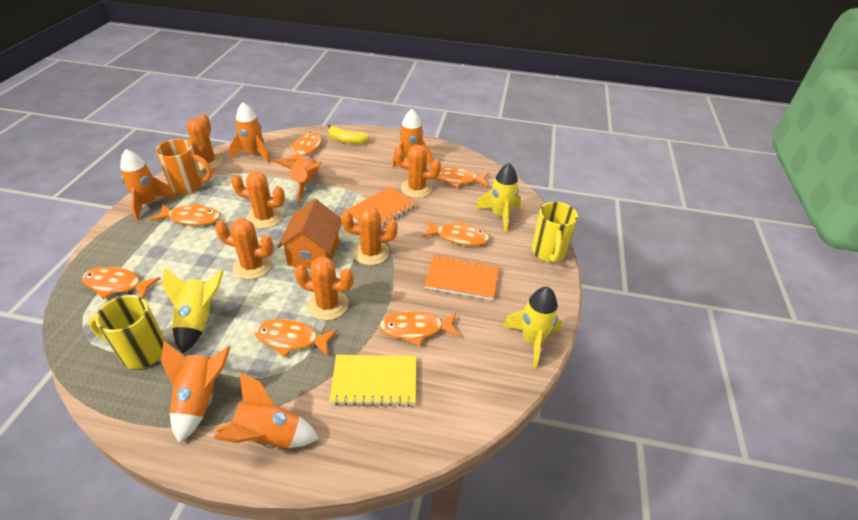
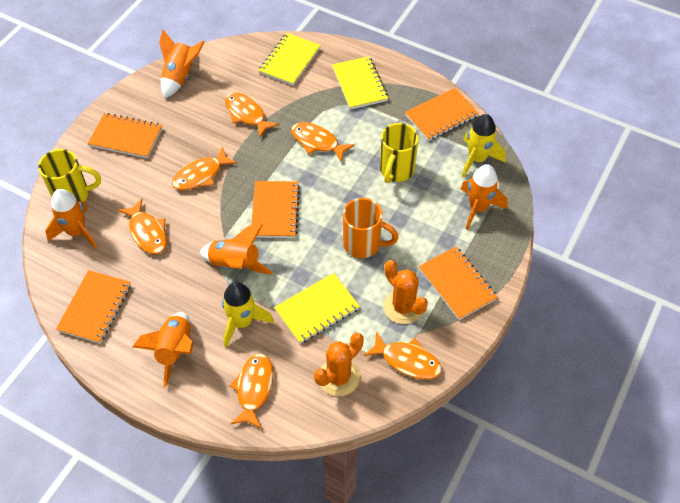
orange cactus: [187,114,223,170] [215,218,274,280] [231,172,285,229] [294,257,354,320] [341,206,398,265] [394,145,441,198] = 6 -> [314,333,364,396] [383,260,428,324] = 2
orange fish: [82,267,161,299] [151,203,220,226] [254,319,337,357] [285,132,322,161] [379,311,459,346] [422,220,489,246] [435,167,489,188] = 7 -> [118,199,167,254] [172,147,238,190] [225,92,279,138] [229,353,273,428] [291,122,355,162] [364,331,442,379] = 6
orange house: [277,199,342,269] = 1 -> none = 0
orange notebook: [345,187,416,227] [424,254,499,300] = 2 -> [56,270,131,344] [88,113,162,158] [251,181,300,238] [405,88,479,141] [419,246,497,320] = 5
orange rocket: [120,149,177,221] [161,341,231,443] [213,372,319,449] [229,102,270,163] [273,156,322,201] [392,109,433,168] = 6 -> [45,189,98,249] [133,312,194,388] [159,29,205,99] [200,224,273,274] [460,164,508,230] = 5
yellow banana: [327,125,370,144] = 1 -> none = 0
yellow notebook: [329,355,416,407] = 1 -> [259,33,321,86] [274,273,360,344] [332,56,388,110] = 3
yellow rocket: [162,267,224,354] [476,163,521,233] [503,287,562,369] = 3 -> [222,282,274,348] [462,114,506,178] = 2

